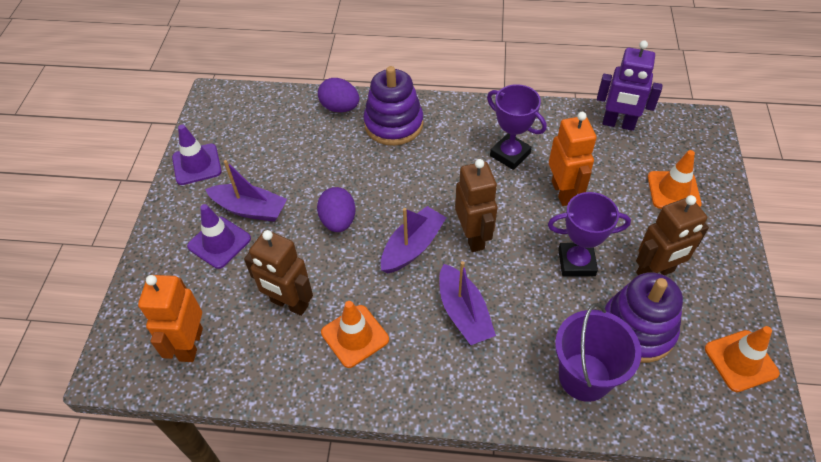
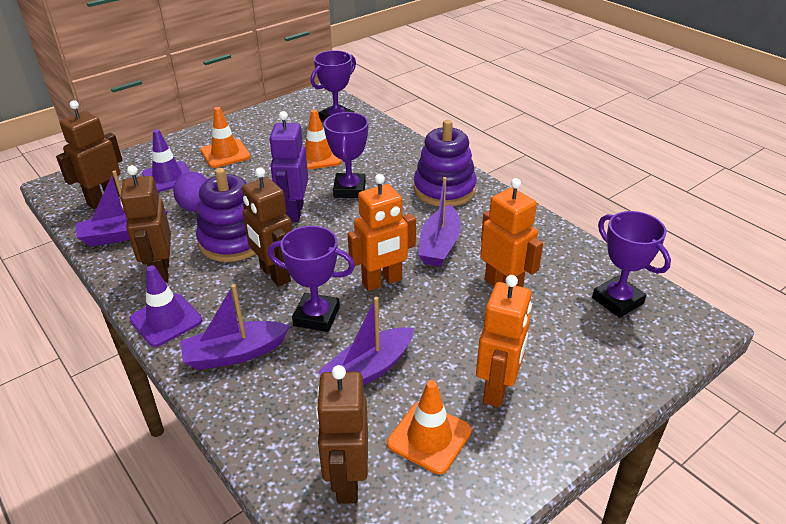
brown robot: [244,230,313,316] [455,159,497,252] [636,195,709,275] = 3 -> [56,100,122,209] [120,165,171,283] [242,167,293,287] [315,365,368,504] = 4
orange robot: [138,275,203,362] [549,112,597,206] = 2 -> [348,174,416,291] [476,275,532,408] [480,178,543,287] = 3
purple boat: [205,160,287,222] [381,206,446,273] [439,261,496,345] = 3 -> [76,171,168,246] [180,284,290,370] [318,297,414,386] [418,177,461,267] = 4
purple bucket: [555,303,642,402] = 1 -> none = 0
purple egg: [317,187,356,232] [318,78,359,112] = 2 -> [173,172,207,212] = 1
purple trophy: [487,84,547,170] [548,192,631,277] = 2 -> [268,226,355,332] [310,50,356,122] [324,112,368,198] [592,211,671,318] = 4

